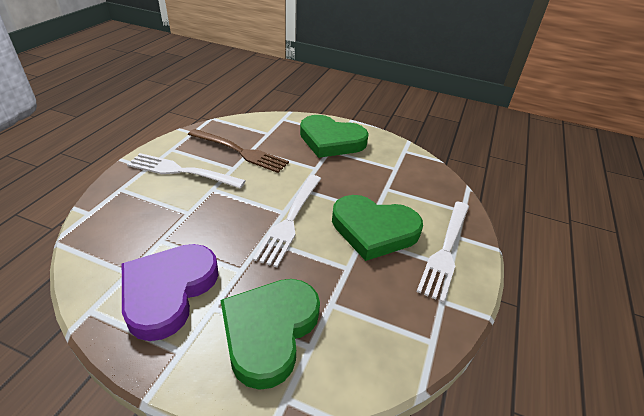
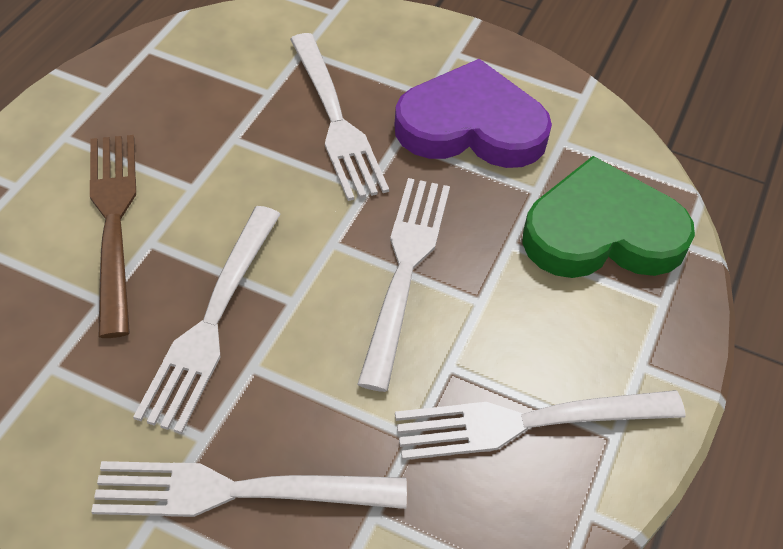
green heart: [220,279,320,390] [300,115,369,158] [332,195,423,261] = 3 -> [522,156,695,278] = 1
white fork: [127,153,246,189] [253,175,321,267] [416,202,469,303] = 3 -> [91,461,407,517] [133,206,280,434] [290,33,389,201] [357,178,450,392] [395,390,685,460] = 5

